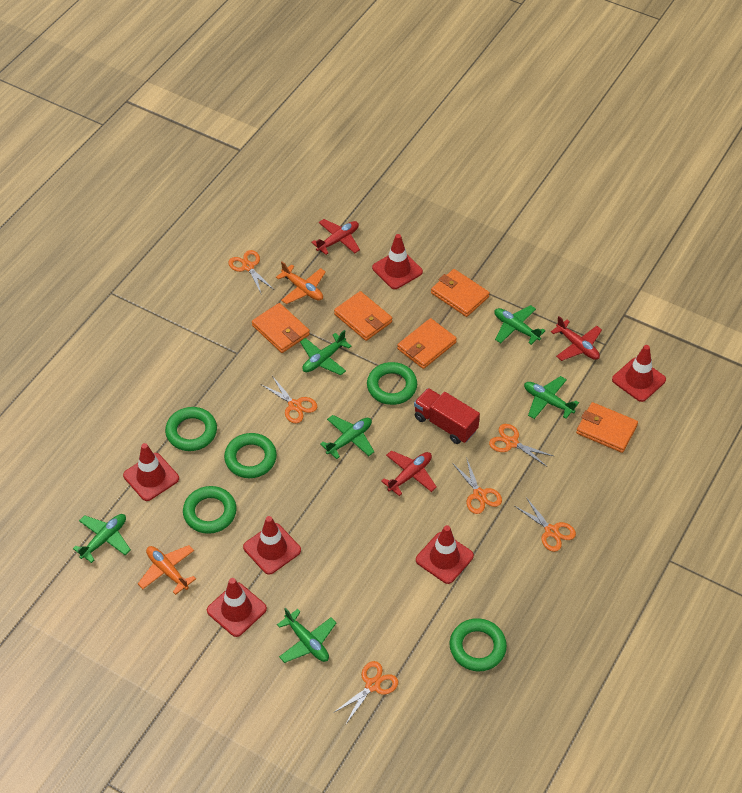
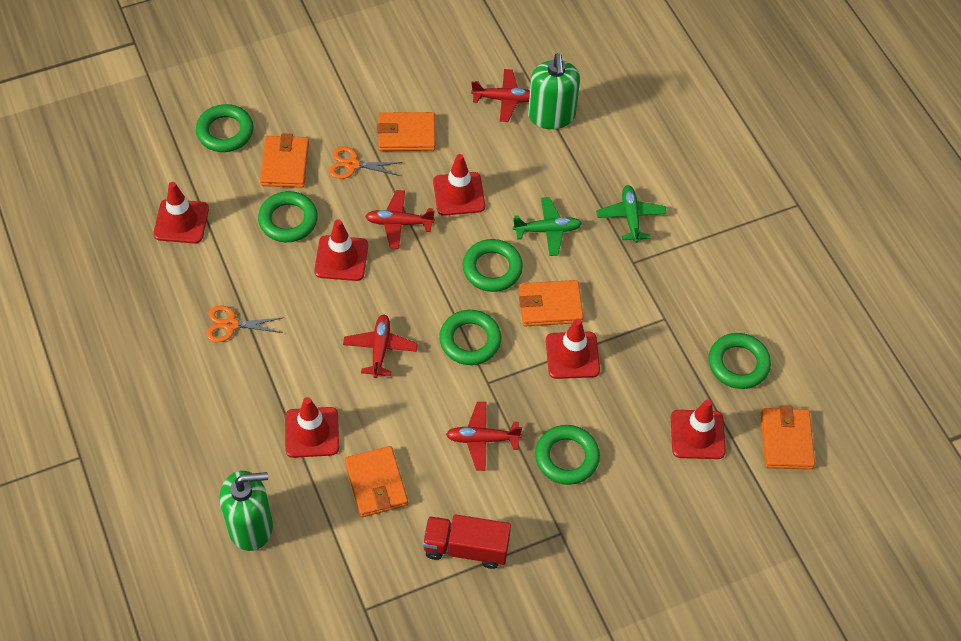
green plane: [73,514,131,563] [277,608,336,663] [300,330,351,375] [320,415,374,459] [494,305,546,345] [524,376,579,419] = 6 -> [513,197,582,256] [596,185,667,243] = 2
green ring: [165,407,217,451] [183,486,237,534] [224,433,277,478] [367,362,417,405] [450,618,507,671] = 5 -> [196,104,253,152] [258,191,318,242] [439,310,501,365] [463,239,523,292] [535,425,600,485] [709,333,771,389] = 6
green soap dispenser: none = 0 -> [220,471,273,551] [528,53,580,129] = 2
orange plane: [138,545,196,595] [276,262,326,304] = 2 -> none = 0
orange scissors: [228,250,274,295] [261,376,317,423] [333,661,398,724] [452,457,502,514] [489,424,553,466] [515,497,576,552] = 6 -> [206,306,284,342] [329,146,403,179] = 2
red plane: [311,219,360,255] [381,450,437,496] [551,316,602,361] = 3 -> [343,314,418,378] [365,190,435,249] [446,402,522,471] [471,69,530,122] = 4

